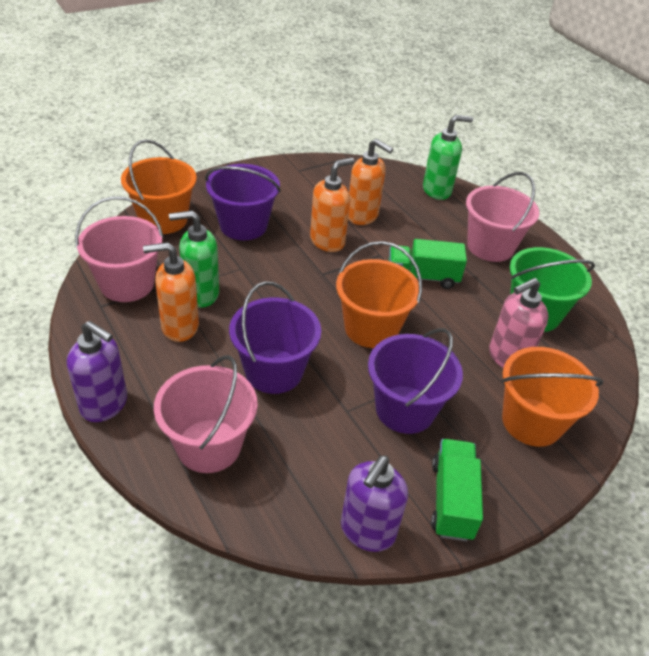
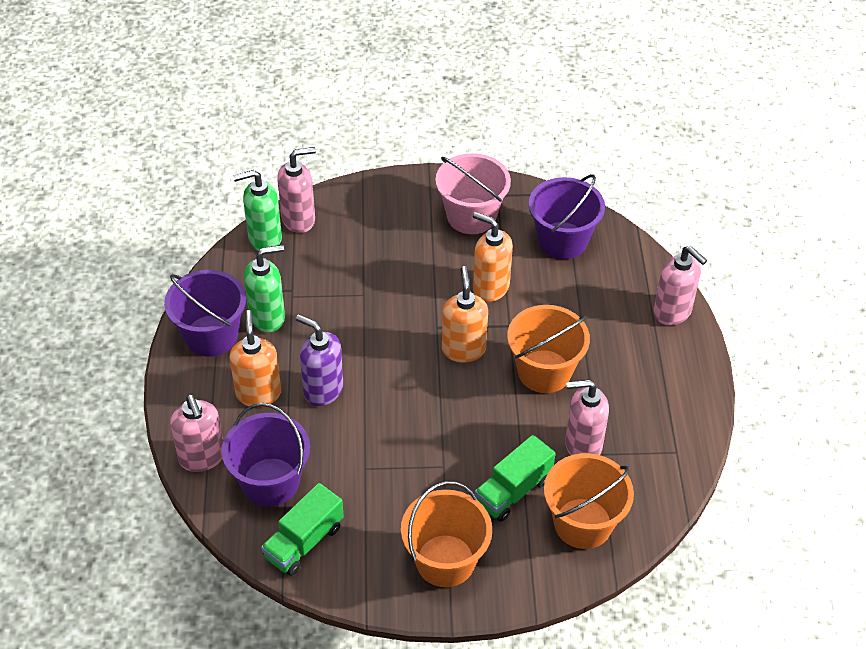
green bucket: [510,247,595,332] = 1 -> none = 0
pink bucket: [75,196,164,302] [154,355,258,473] [466,172,539,262] = 3 -> [435,153,511,234] = 1
pink soap dispenser: [489,278,549,368] = 1 -> [170,394,223,472] [277,147,316,233] [565,380,609,456] [653,246,707,325] = 4
purple soap dispenser: [67,321,127,422] [341,455,408,552] = 2 -> [296,314,344,406] = 1

